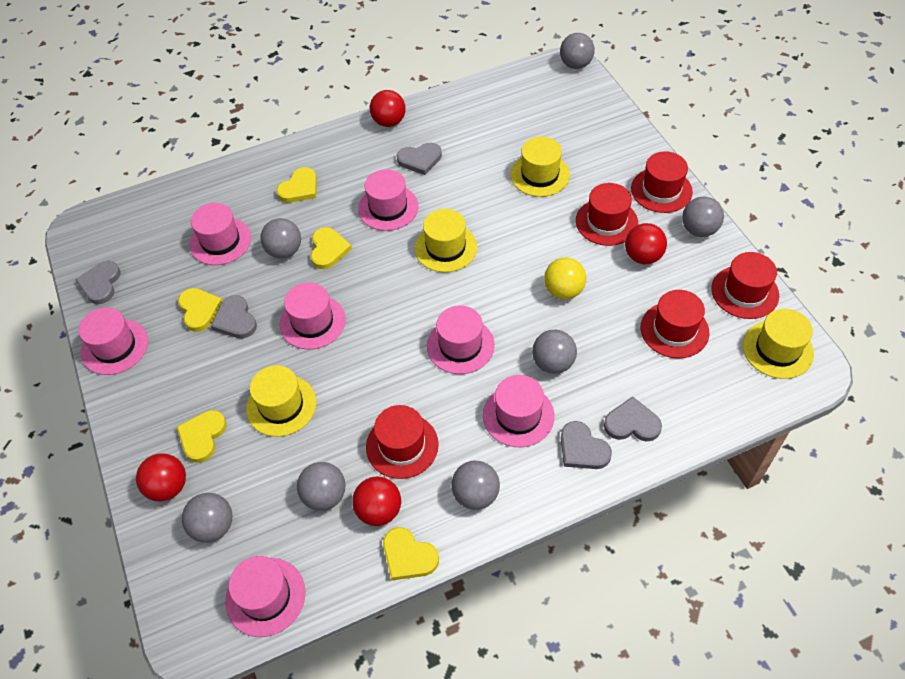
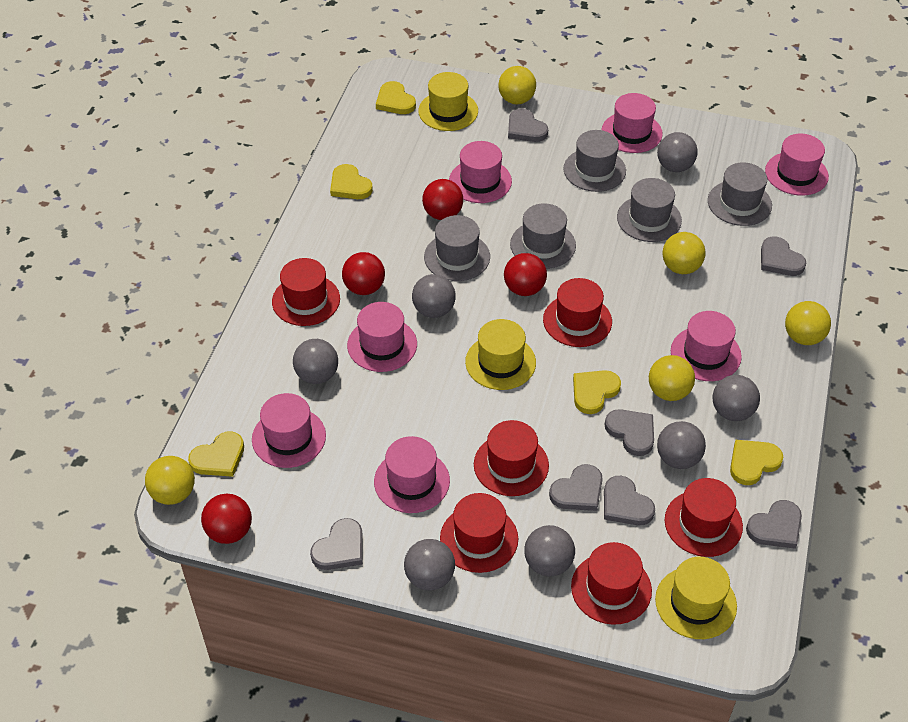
grey hat: none = 0 -> [424,215,490,281] [510,203,576,269] [563,130,626,192] [617,178,682,242] [708,162,772,226] = 5
grey heart: [75,261,121,304] [211,295,257,339] [397,143,442,175] [561,421,612,469] [604,396,662,442] = 5 -> [310,518,363,570] [508,108,548,142] [549,464,603,511] [604,409,654,456] [604,476,655,525] [746,500,802,549] [761,237,806,276] = 7
red hat: [366,405,439,479] [576,183,638,246] [631,151,693,213] [641,290,709,358] [711,252,779,319] = 5 -> [272,258,340,326] [440,493,518,573] [474,420,549,496] [543,278,612,347] [571,542,652,625] [665,478,743,557] = 6
yellow ball: [544,257,586,299] = 1 -> [145,456,195,505] [498,66,536,104] [649,355,695,401] [663,232,705,274] [785,301,831,345] = 5
yellow hat: [246,365,316,437] [415,209,477,272] [510,137,570,197] [743,309,814,379] = 4 -> [418,72,478,131] [465,319,536,390] [655,557,737,639] = 3

